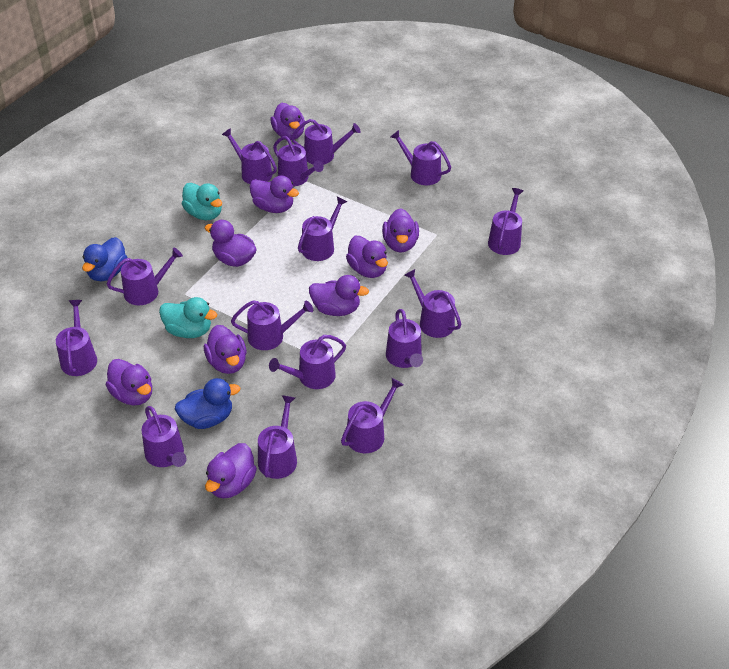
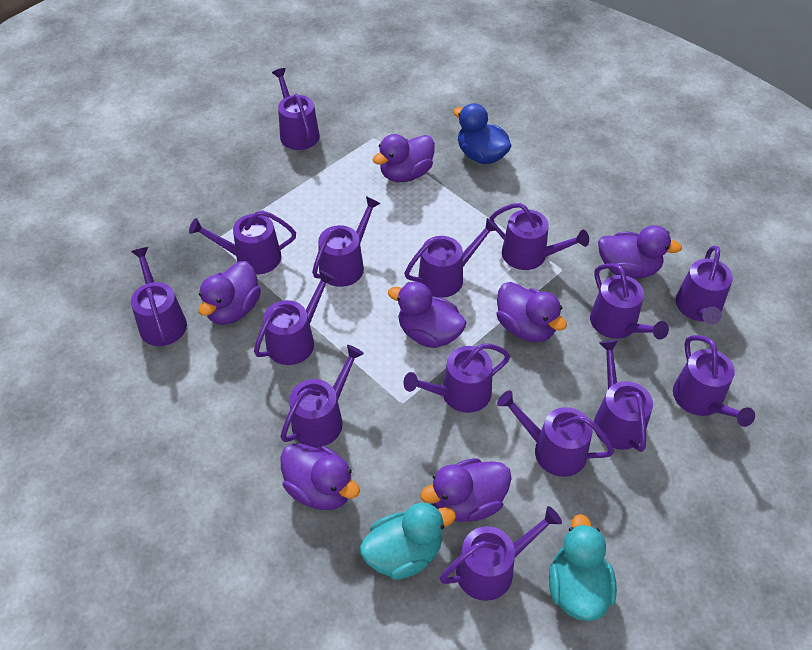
blue duck: [82,237,127,281] [175,378,240,429] = 2 -> [453,103,511,164] = 1
purple duck: [106,359,152,406] [204,325,247,374] [205,220,257,267] [205,443,257,499] [249,176,299,213] [271,103,305,140] [309,275,369,316] [346,236,388,278] [382,208,419,253] = 9 -> [198,261,261,325] [280,444,360,510] [373,134,435,182] [388,282,466,348] [420,458,512,522] [497,282,567,342] [598,225,682,279] = 7

